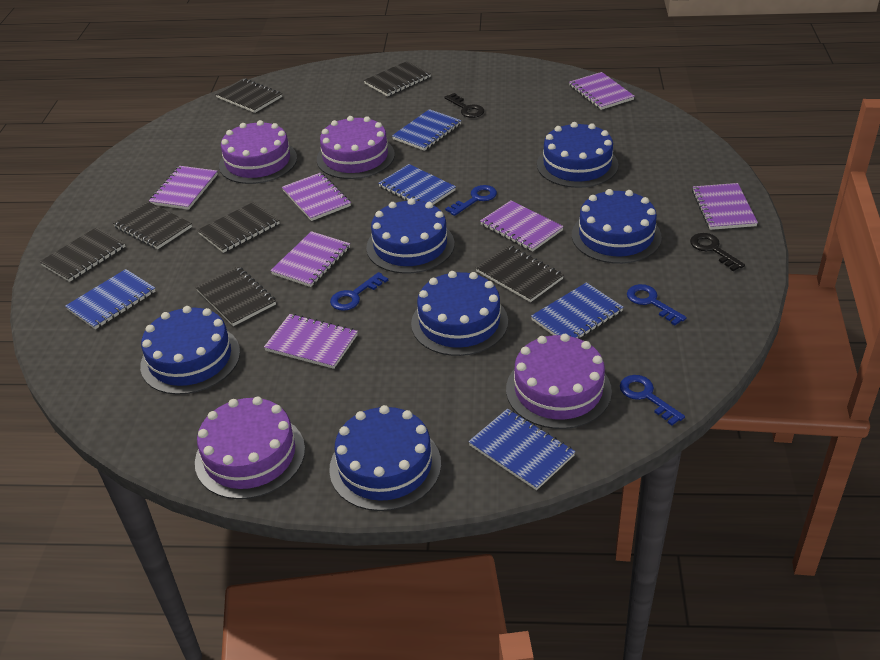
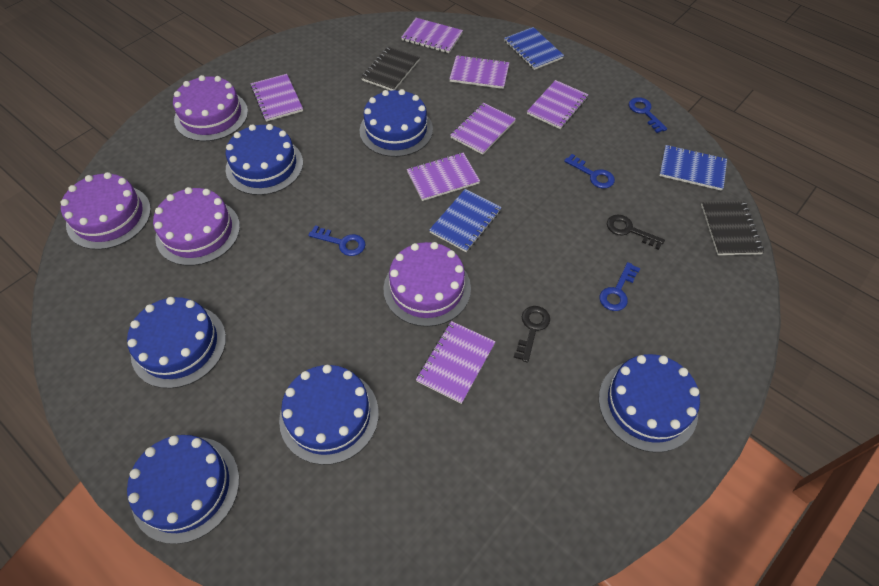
black notebook: [40,227,126,282] [113,202,192,249] [196,266,276,326] [197,202,280,253] [215,78,282,113] [364,61,431,96] [475,245,564,302] = 7 -> [361,46,420,91] [701,200,764,255] = 2
blue notebook: [65,269,156,329] [378,164,456,205] [392,109,461,151] [468,409,575,490] [531,282,624,339] = 5 -> [429,189,502,252] [504,27,564,70] [659,145,727,191] = 3

